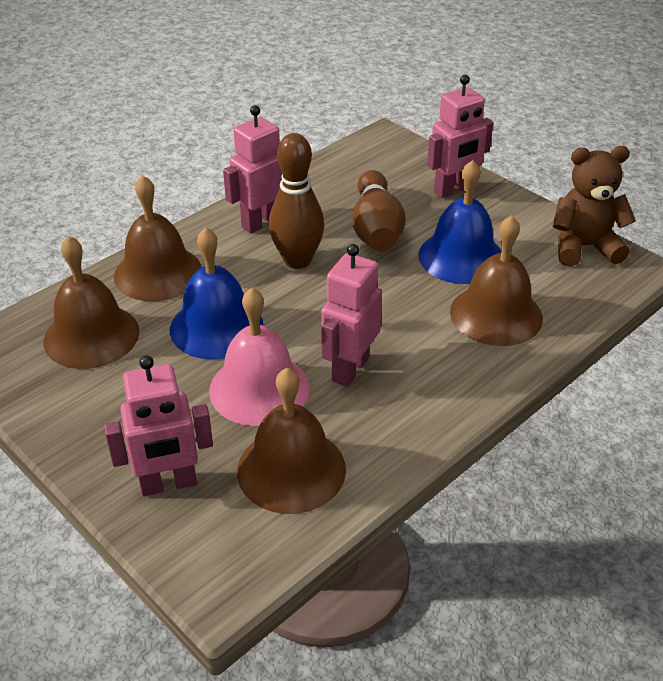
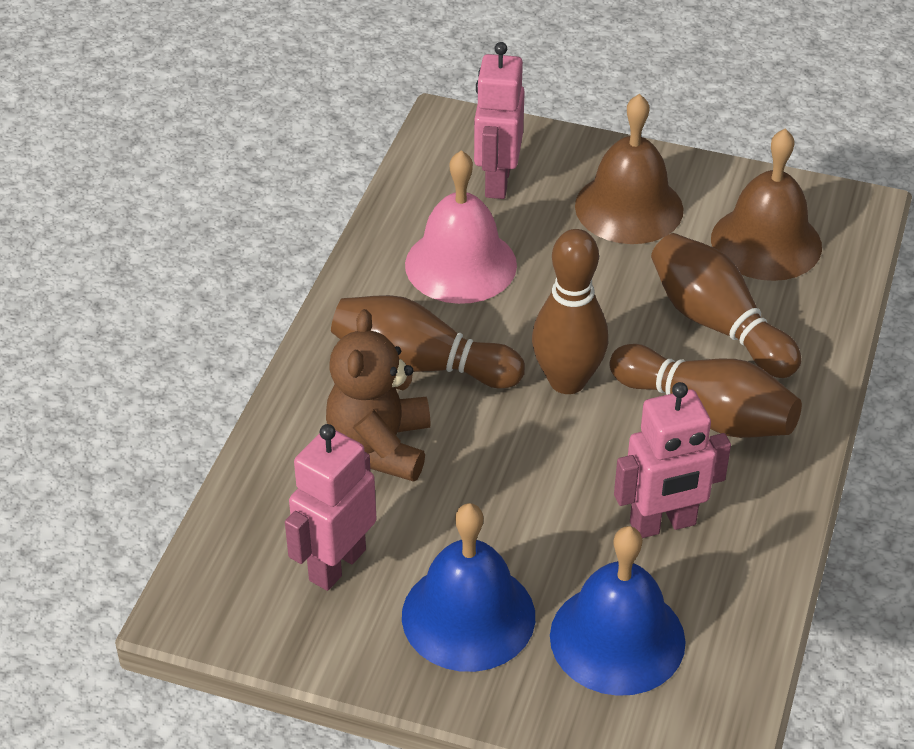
brown bell: [43,236,139,369] [114,175,202,301] [237,368,346,514] [450,215,543,346] = 4 -> [575,94,684,244] [711,129,822,281] = 2
brown bowling pin: [269,133,325,269] [352,170,406,252] = 2 -> [331,295,525,389] [532,229,608,394] [610,344,802,438] [651,233,802,378] = 4
pink robot: [104,355,213,496] [223,105,282,233] [321,244,382,387] [427,75,493,198] = 4 -> [285,424,377,591] [474,42,525,199] [614,382,731,538] = 3

